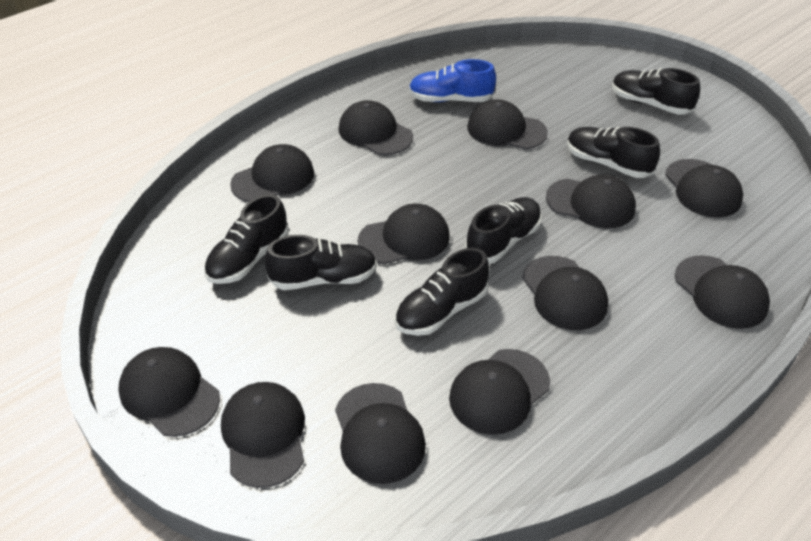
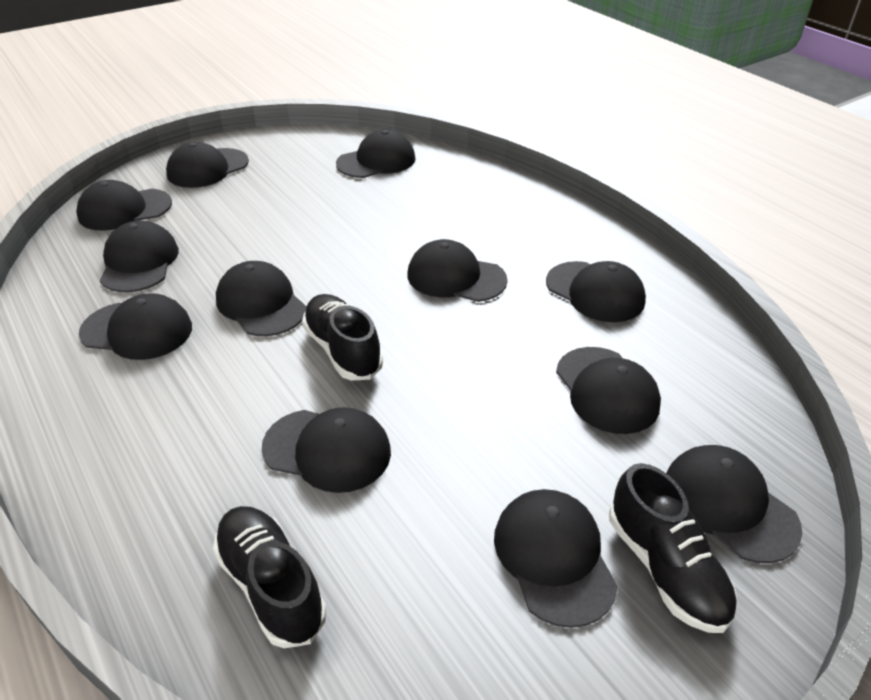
black shoe: [204,194,289,284] [264,235,377,290] [395,248,489,336] [465,197,542,264] [567,127,660,178] [612,68,700,115] = 6 -> [213,506,327,648] [302,294,383,381] [609,463,738,633] = 3
blue shoe: [409,59,496,102] = 1 -> none = 0

